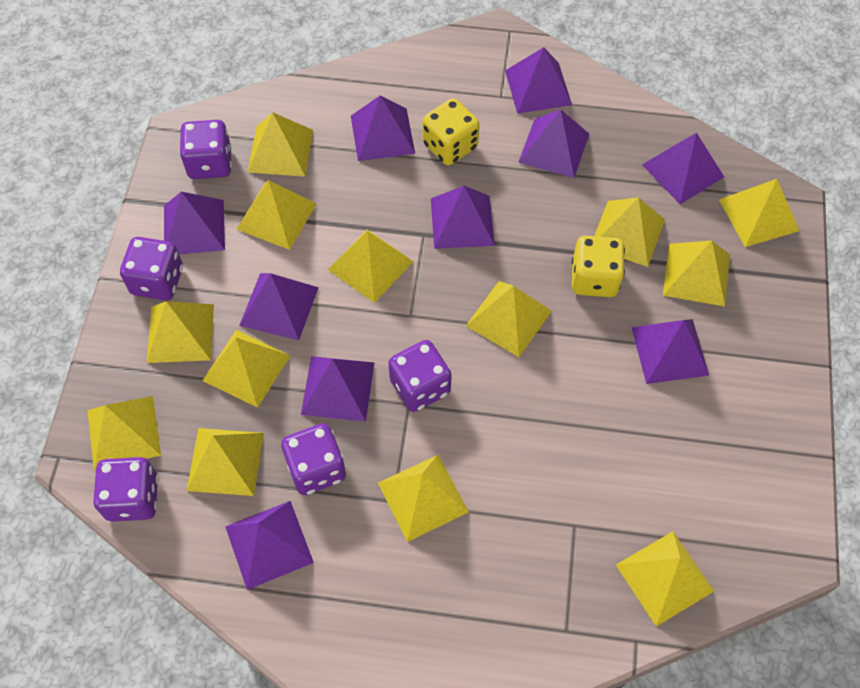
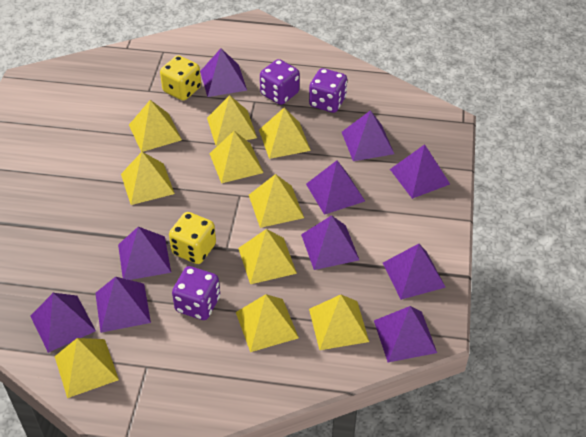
purple dice: [93,457,159,522] [120,237,183,300] [179,120,232,179] [281,423,346,495] [388,340,452,412] = 5 -> [172,266,220,320] [260,59,300,105] [309,68,347,113] = 3
yellow pyramid: [87,396,161,470] [147,301,214,363] [187,428,264,496] [202,330,291,408] [237,180,316,250] [247,112,313,177] [328,230,414,303] [378,455,469,542] [466,281,552,357] [594,198,665,267] [616,531,714,627] [663,240,730,307] [719,179,799,247] = 13 -> [55,338,119,398] [121,152,175,205] [129,100,182,152] [207,95,257,146] [209,131,263,183] [236,294,299,352] [238,229,297,284] [249,174,304,228] [259,108,311,159] [309,295,369,350] = 10

